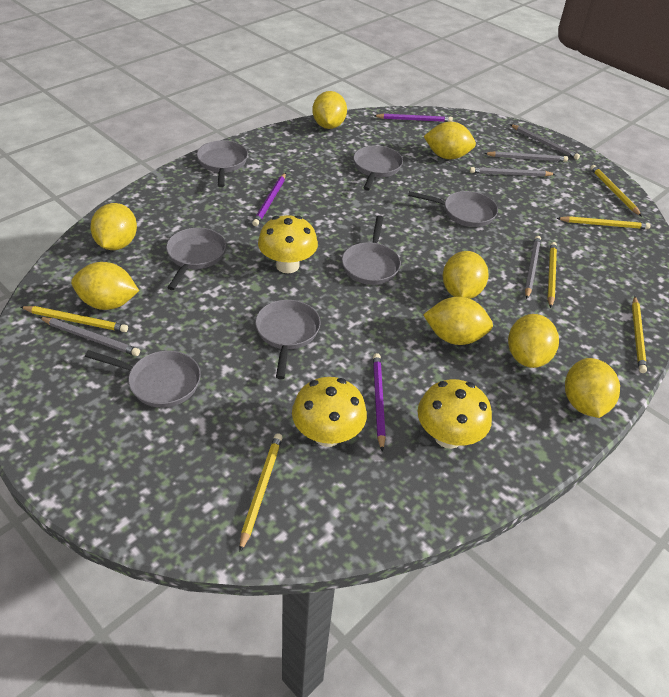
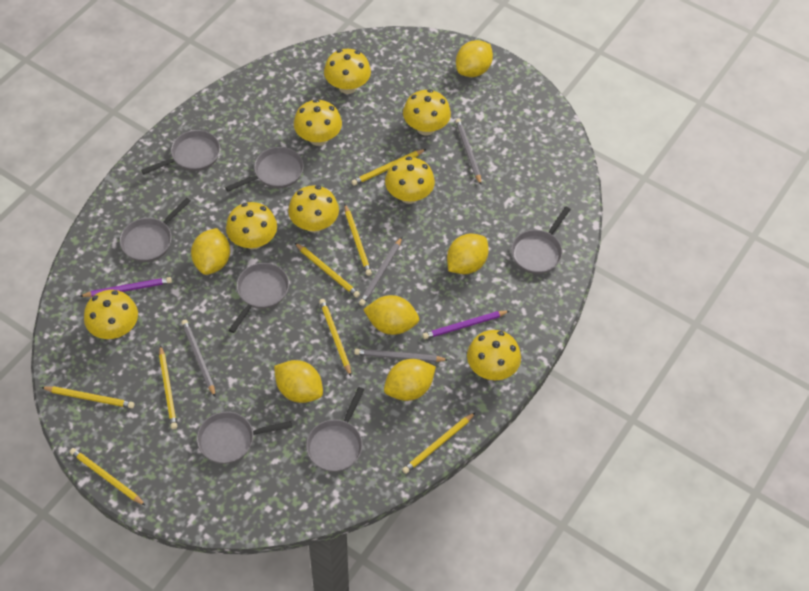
grey pencil: [39,317,140,356] [470,167,555,177] [484,151,568,162] [510,124,580,160] [525,236,541,299] = 5 -> [182,319,216,397] [354,349,448,362] [359,237,402,306] [455,118,481,185] = 4
purple pencil: [252,173,286,226] [373,353,386,452] [374,113,453,122] = 3 -> [79,277,172,297] [423,311,509,339] = 2
yellow lemon: [71,262,139,310] [90,203,137,250] [312,91,347,129] [423,297,493,345] [424,122,476,159] [443,251,489,299] [508,314,559,368] [565,358,620,418] = 8 -> [191,228,230,275] [274,360,323,403] [363,295,419,335] [384,359,436,401] [447,234,489,274] [456,40,493,77] = 6
yellow mushroom: [258,215,318,273] [292,377,367,447] [417,379,492,449] = 3 -> [84,290,138,339] [226,202,277,250] [288,186,339,233] [294,99,342,146] [324,49,371,94] [385,156,435,204] [403,89,451,135] [467,330,521,380] = 8
yellow pencil: [21,306,128,332] [240,433,283,552] [547,242,557,308] [557,216,651,229] [590,165,642,216] [632,296,647,373] = 6 -> [41,386,134,408] [70,448,146,506] [159,345,177,429] [295,243,360,298] [319,299,351,376] [344,204,372,276] [351,149,426,186] [402,412,476,474] = 8

